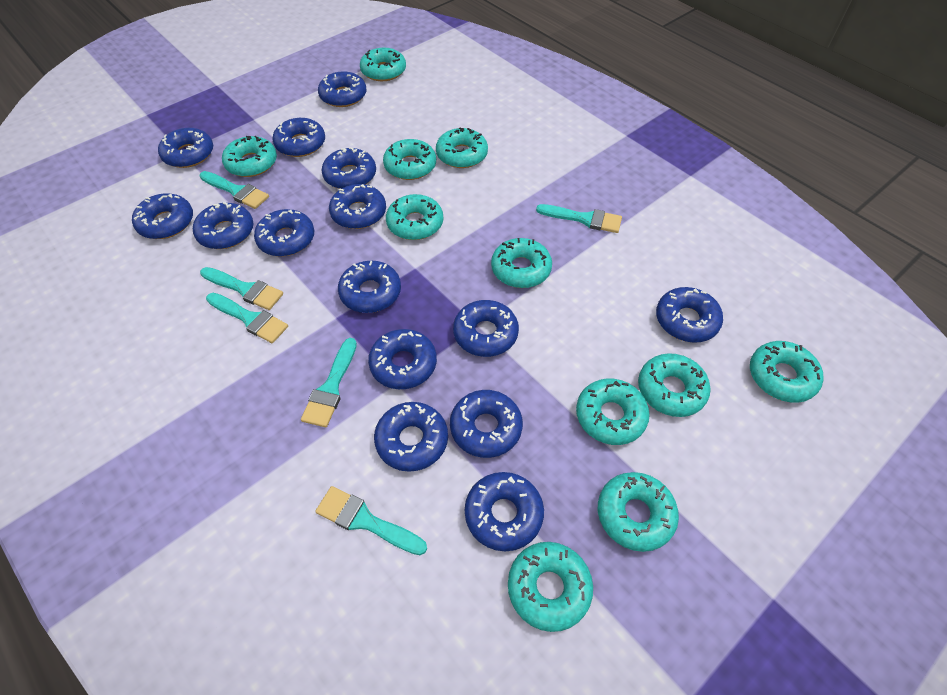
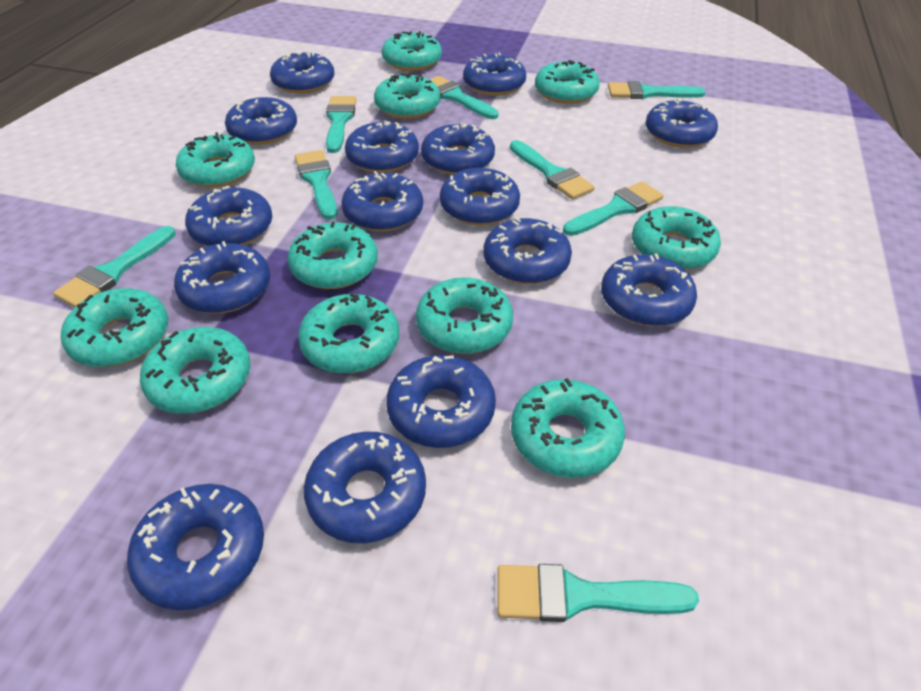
turquoise brush: [200,171,269,209] [200,267,283,310] [206,293,288,343] [301,338,357,427] [315,486,427,555] [536,204,622,233] = 6 -> [53,226,176,308] [295,150,338,220] [326,96,356,153] [429,76,499,119] [497,564,699,622] [510,140,595,200] [563,181,664,236] [608,81,706,99] = 8

